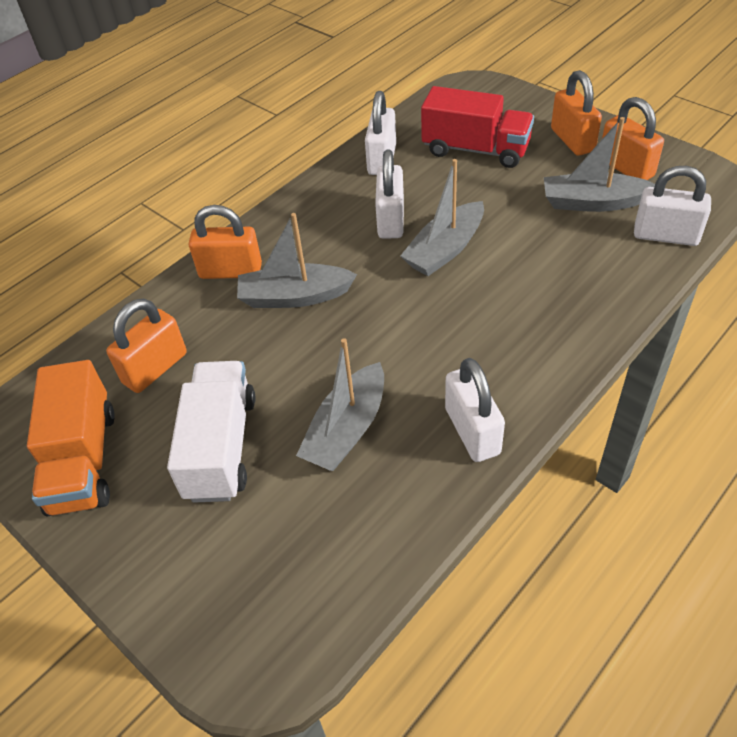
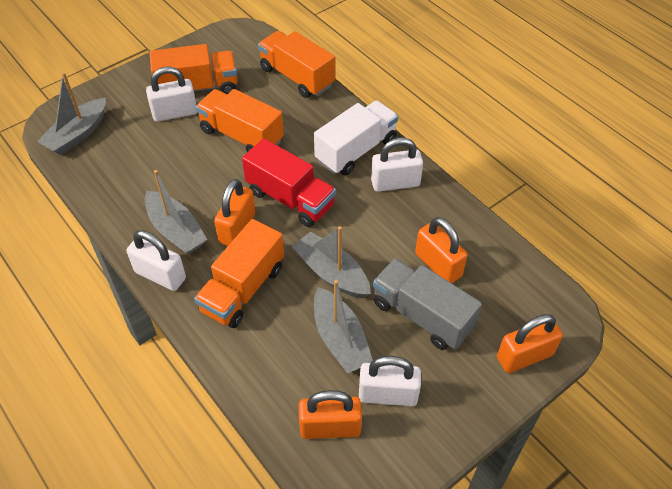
grey truck: none = 0 -> [373,259,482,350] = 1
orange truck: [27,360,115,517] = 1 -> [150,44,238,94] [194,219,284,328] [196,89,284,152] [258,31,335,98] = 4

